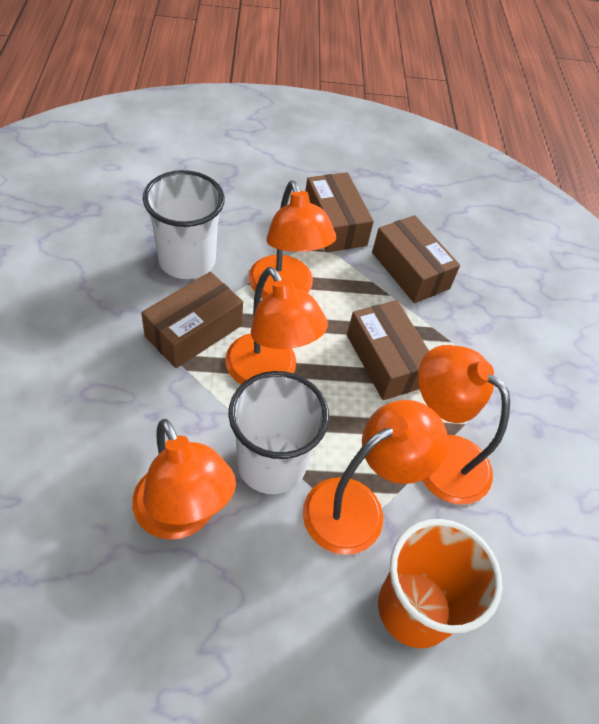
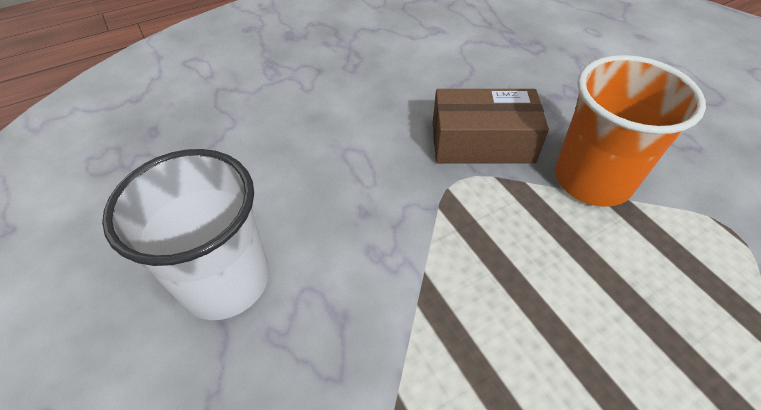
brown box: [141,272,243,368] [306,172,374,252] [347,300,429,400] [372,215,460,303] = 4 -> [433,89,549,164] = 1
orange lamp: [132,419,236,540] [225,267,328,384] [248,180,336,298] [303,400,448,555] [418,345,510,504] = 5 -> none = 0
white cup: [143,170,225,279] [228,371,329,494] = 2 -> [102,149,269,320] = 1

